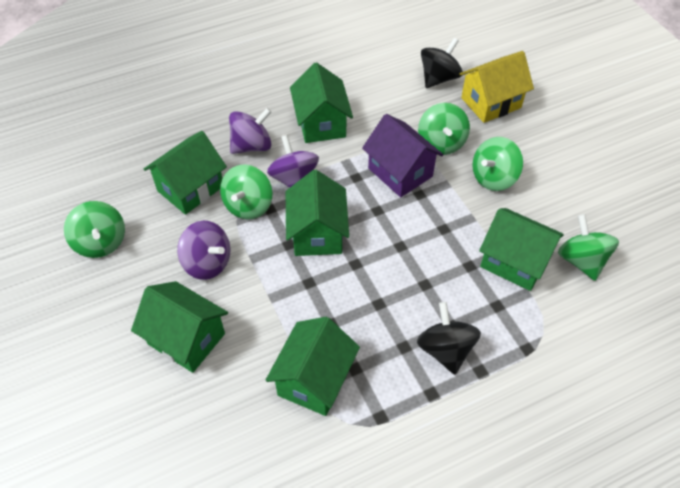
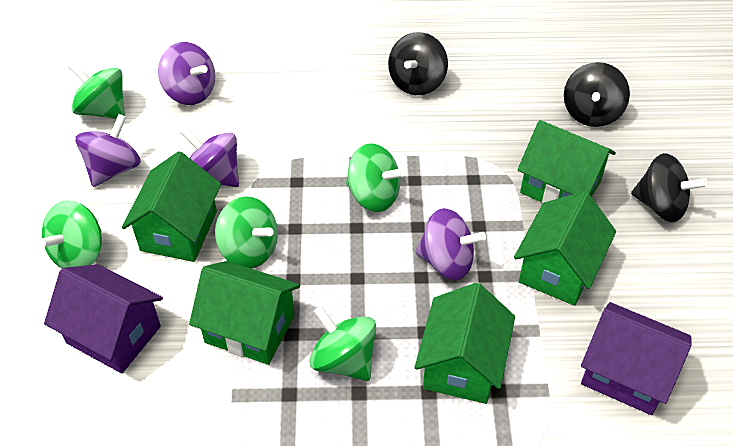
black spinning top: [417,302,481,375] [421,38,463,88] = 2 -> [388,32,448,95] [564,62,630,127] [631,153,708,222] = 3
green house: [131,281,228,373] [144,131,227,215] [266,317,360,416] [286,170,349,256] [290,62,353,143] [479,208,564,291] = 6 -> [122,151,221,262] [189,261,300,365] [415,283,515,404] [514,191,616,306] [518,120,616,204] = 5
purple house: [362,114,443,197] = 1 -> [44,264,163,373] [581,302,692,415] = 2
purple spinning top: [177,221,230,280] [229,108,272,154] [267,135,319,188] = 3 -> [75,114,141,187] [158,42,215,105] [181,127,239,187] [415,208,486,280] = 4
yellow house: [459,51,534,123] = 1 -> none = 0

